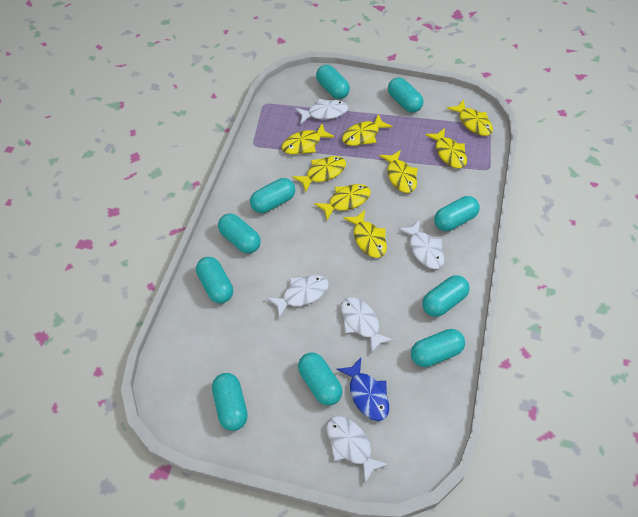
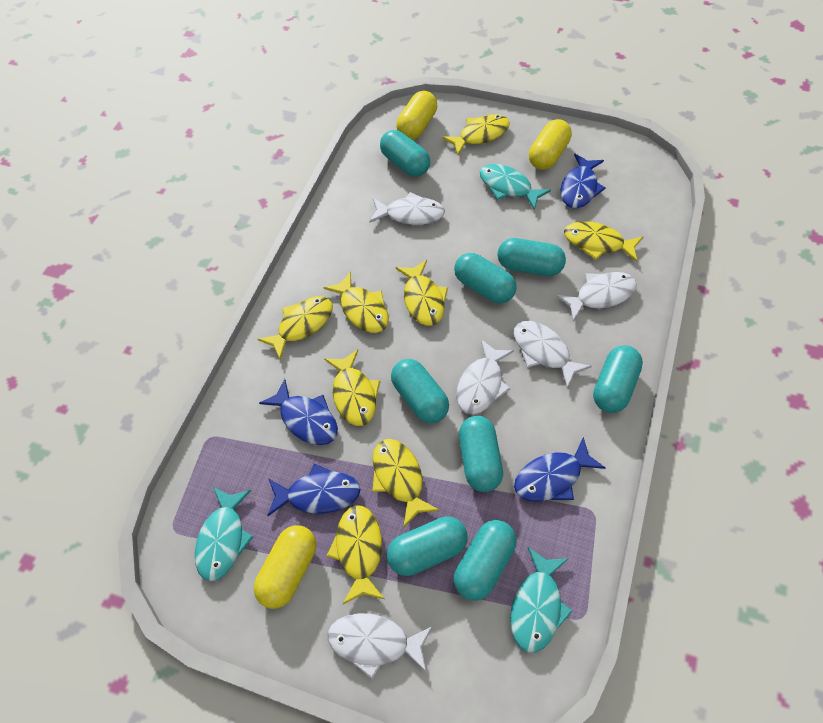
blue fish: [337,358,389,421] = 1 -> [259,379,338,445] [267,464,361,516] [514,437,606,502] [561,154,606,208] = 4
turquoise capsule: [196,257,233,303] [212,373,248,431] [218,214,261,253] [250,178,295,213] [298,352,343,406] [316,65,350,99] [388,78,423,113] [411,329,465,367] [422,275,469,317] [434,196,480,231] = 10 -> [380,130,430,177] [387,516,468,576] [391,359,449,423] [454,253,517,303] [454,520,516,601] [459,416,503,492] [498,238,566,276] [593,345,643,413] = 8
turquoise fish: none = 0 -> [195,487,253,581] [480,164,551,210] [510,547,573,653] = 3
yellow capsule: none = 0 -> [254,525,316,609] [396,91,437,140] [529,119,572,170] = 3

